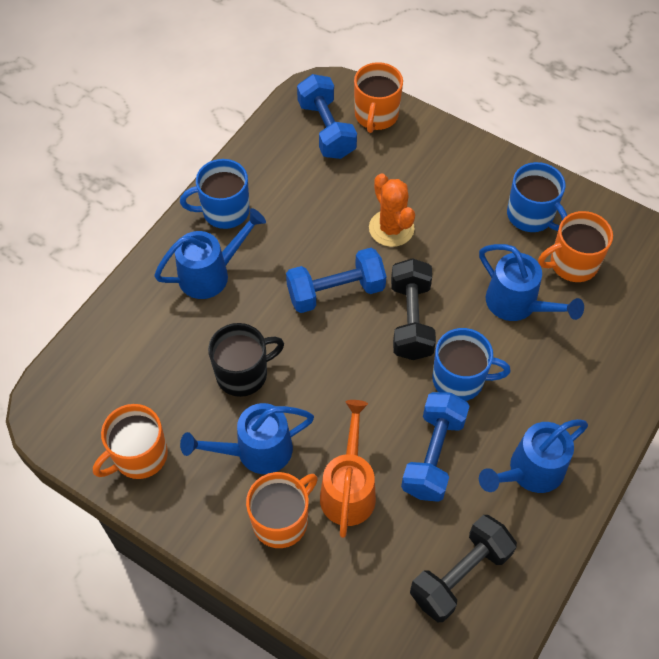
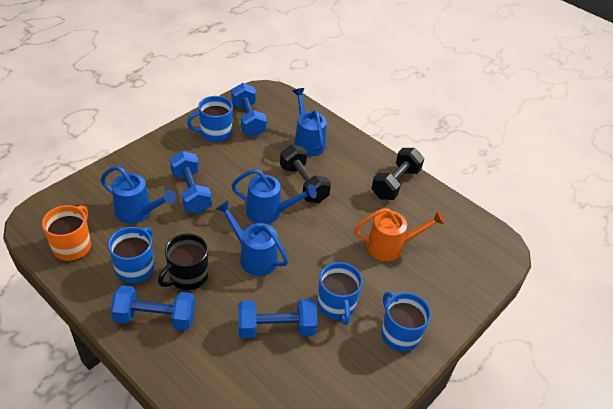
blue dumbbell: [286,248,386,313] [297,74,357,159] [401,392,470,502] = 3 -> [110,285,195,330] [170,151,212,213] [231,83,267,137] [238,299,317,339] = 4
blue mug: [180,159,250,229] [432,328,510,401] [507,162,567,232] = 3 -> [108,227,154,283] [187,96,233,142] [317,262,363,325] [381,291,431,352] = 4
orange cactus: [369,173,415,247] = 1 -> none = 0
orange mug: [93,404,168,479] [246,472,318,548] [354,62,403,133] [538,211,613,282] = 4 -> [42,205,91,261] = 1

